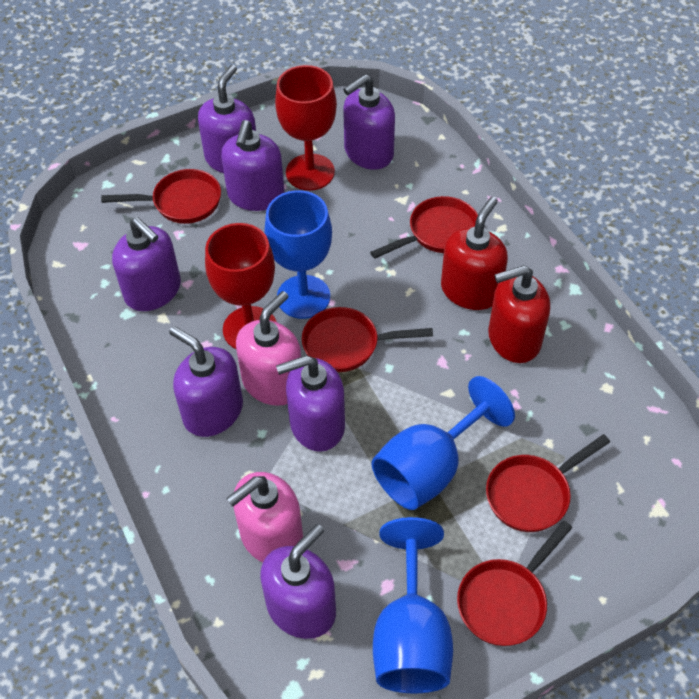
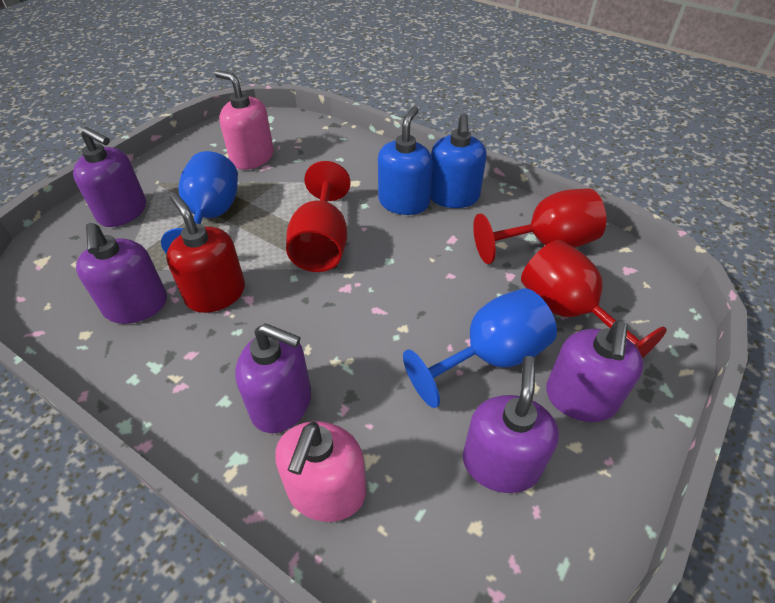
blue goblet: [264,190,332,319] [371,376,515,510] [373,517,453,694] = 3 -> [161,151,238,254] [403,288,557,408] = 2
blue soap dispenser: none = 0 -> [378,106,433,215] [430,114,487,208] = 2
purple soap dispenser: [112,217,181,311] [169,326,243,437] [198,65,256,173] [221,120,285,211] [260,524,336,639] [276,355,345,452] [343,74,395,170] = 7 -> [73,127,146,227] [76,223,167,324] [235,323,311,433] [463,356,559,493] [546,321,644,422] = 5
red goblet: [205,223,277,349] [275,65,337,190] = 2 -> [286,161,351,272] [473,188,606,264] [521,240,667,358] = 3
red pan: [101,169,221,224] [302,307,433,372] [370,196,478,259] [457,521,572,646] [486,434,610,532] = 5 -> none = 0
red soap dispenser: [441,196,508,310] [488,265,550,363] = 2 -> [166,193,245,313] = 1

